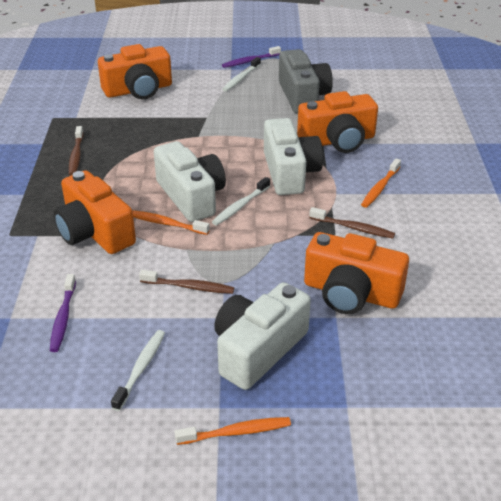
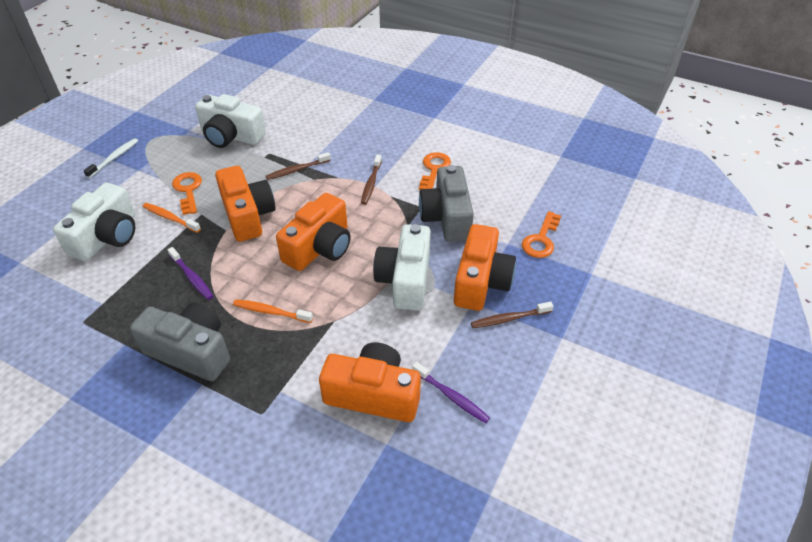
grey camera: [279,49,333,114] = 1 -> [130,302,230,381] [419,165,474,242] = 2
orange key: none = 0 -> [172,172,202,215] [419,152,451,190] [522,211,561,258] = 3
orange toothbrush: [132,210,210,235] [175,417,291,445] [361,158,401,208] = 3 -> [143,203,201,233] [233,299,313,323] = 2
white toothbrush: [111,330,165,411] [212,177,270,225] [222,57,261,92] = 3 -> [83,138,138,178] = 1

